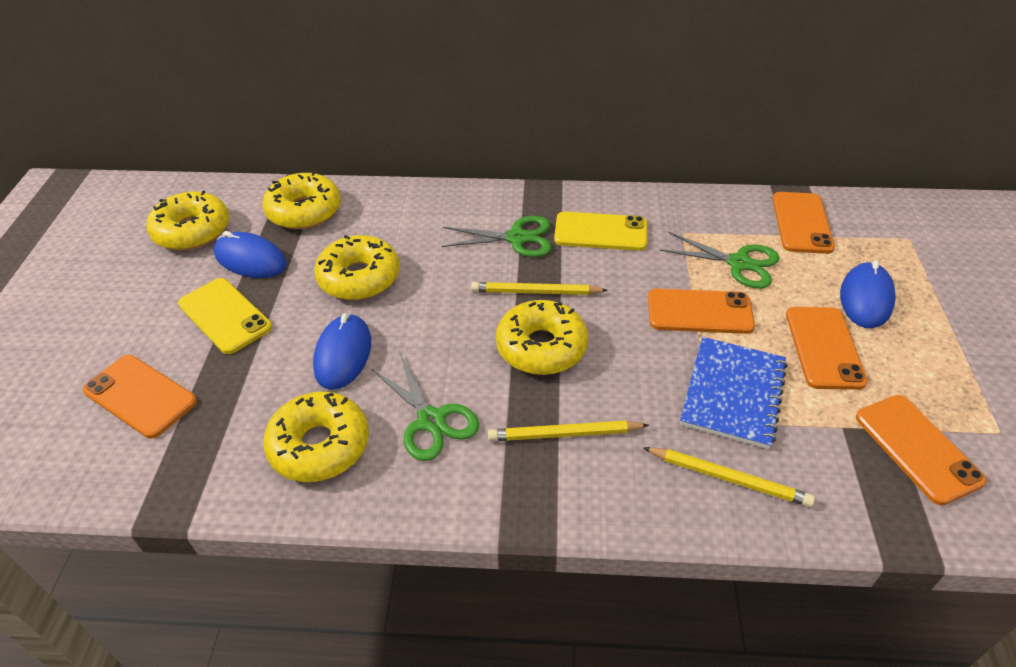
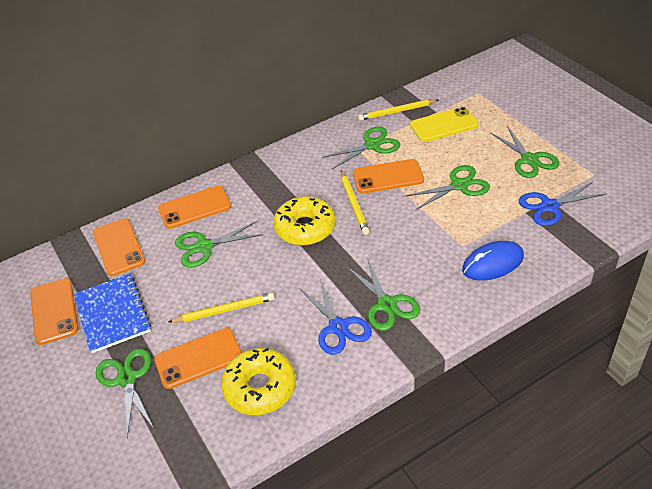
blue mouse: [214,231,287,278] [313,313,371,390] [840,260,896,328] = 3 -> [462,241,524,281] = 1
blue scissors: none = 0 -> [299,279,372,355] [519,182,606,226] = 2
green scissors: [371,354,479,461] [441,216,551,257] [660,232,779,289] = 3 -> [96,348,153,438] [175,221,263,268] [322,126,400,169] [347,258,420,331] [406,165,490,210] [490,126,559,178] = 6
yellow donut: [147,191,229,250] [263,171,341,229] [263,391,369,482] [314,235,400,300] [496,300,588,375] = 5 -> [221,348,296,415] [273,196,335,245] = 2
yellow phone: [178,278,272,354] [554,212,647,251] = 2 -> [410,107,479,142] = 1

